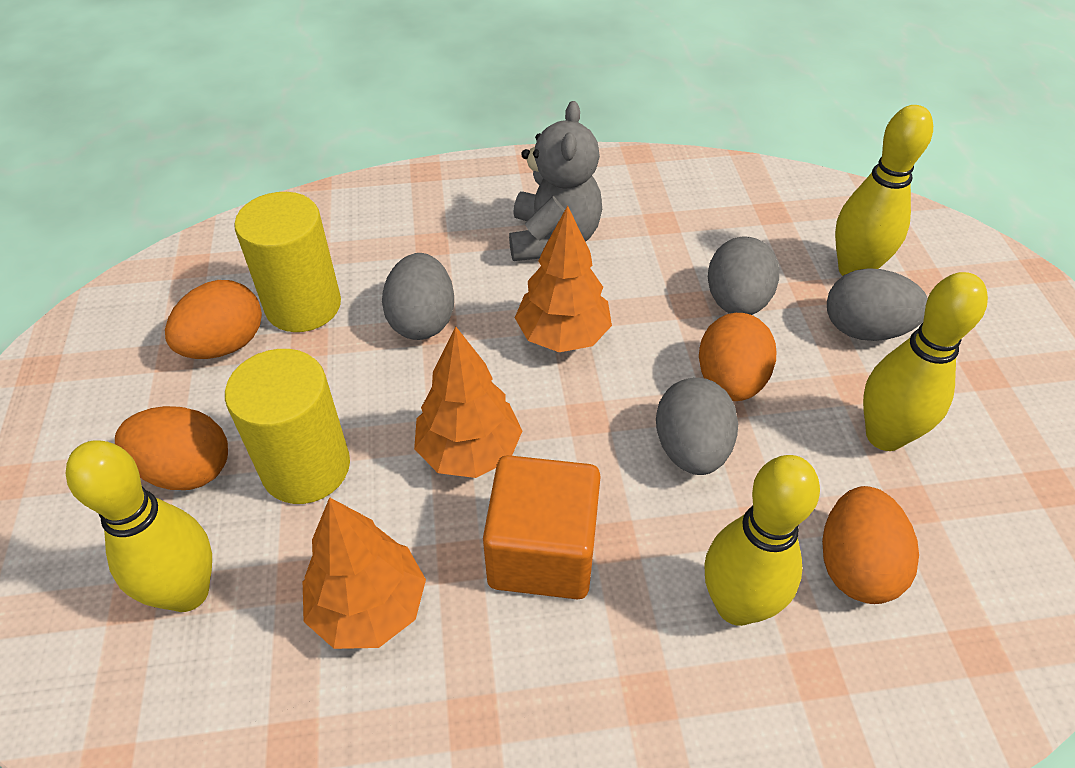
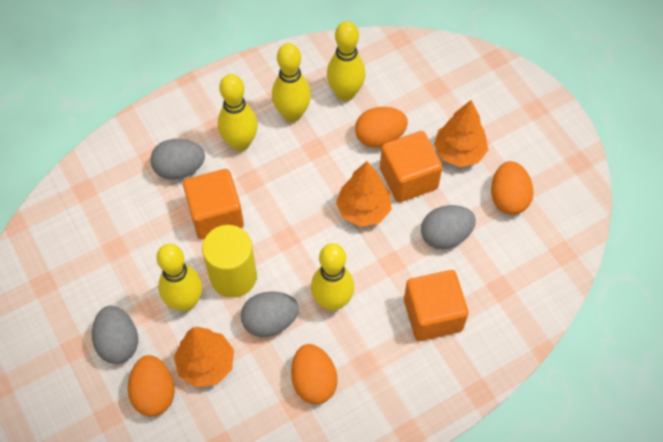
grey teddy bear: [509,101,602,261] = 1 -> none = 0
orange cube: [483,455,601,599] = 1 -> [183,169,244,240] [380,131,442,202] [404,270,469,341] = 3
yellow bowling pin: [65,440,212,612] [705,455,820,626] [835,105,933,276] [863,272,988,451] = 4 -> [156,244,202,312] [218,74,258,151] [272,43,311,122] [311,243,354,311] [327,21,365,101] = 5
yellow cylinder: [225,349,350,504] [234,192,341,332] = 2 -> [202,225,257,298] = 1

